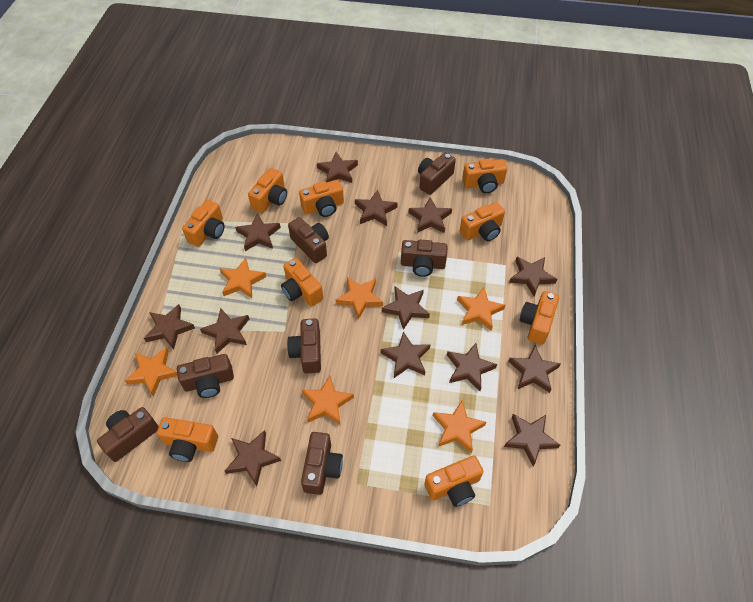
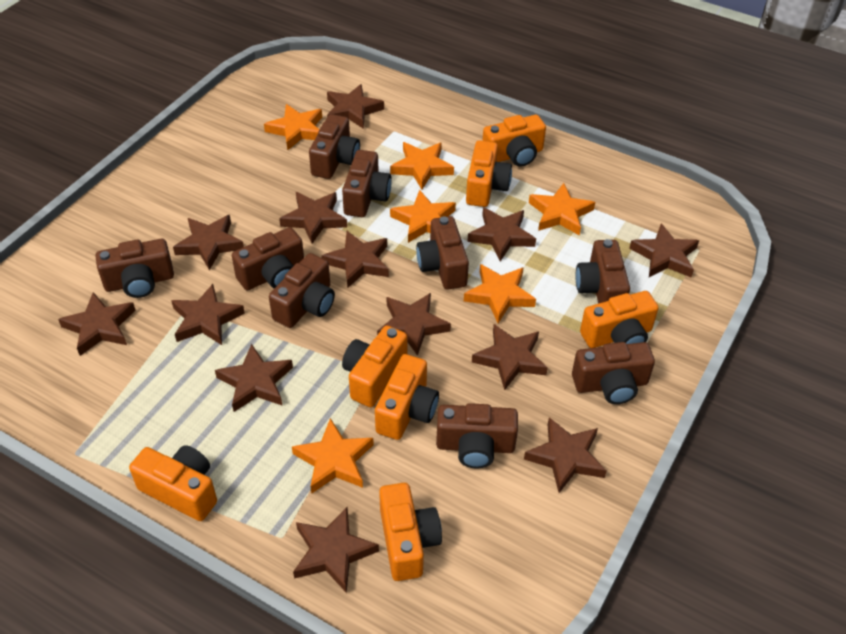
brown camera: [97,407,159,462] [177,354,234,398] [287,319,321,373] [288,217,329,263] [301,432,343,495] [401,240,448,277] [418,153,456,195] = 7 -> [95,239,174,298] [232,227,304,290] [269,253,335,328] [309,114,360,179] [342,150,392,217] [416,216,469,290] [436,403,518,468] [572,342,655,404] [575,239,630,304] = 9
orange camera: [157,417,218,462] [182,200,224,247] [248,168,287,213] [281,258,323,307] [299,180,344,217] [424,455,483,507] [460,202,505,241] [462,158,507,193] [519,291,559,345] = 9 -> [129,445,217,521] [342,325,407,407] [375,354,439,440] [379,483,442,581] [466,140,512,207] [482,115,546,167] [580,291,659,348] = 7

